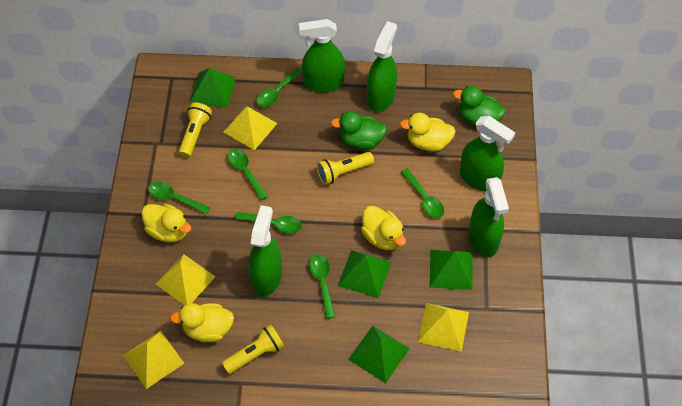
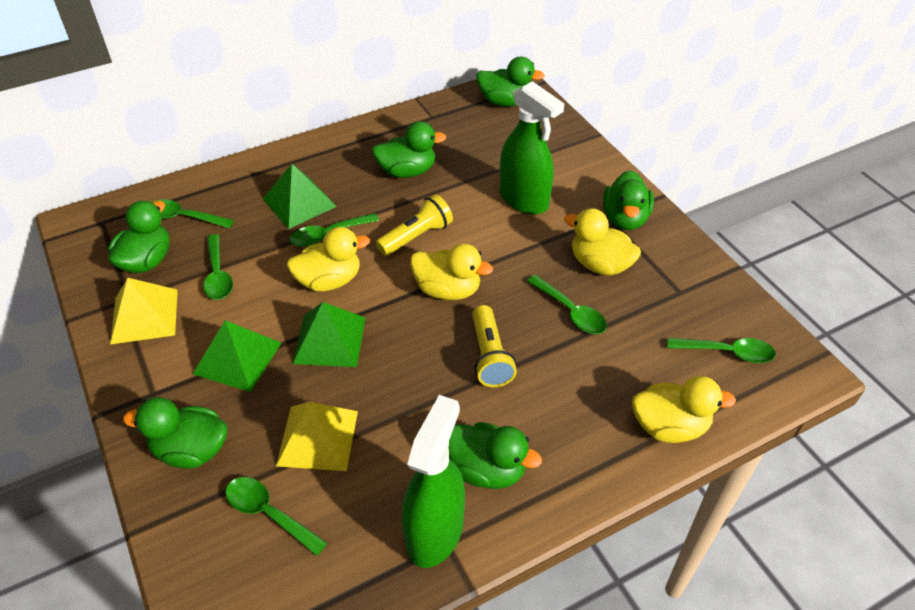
green duck: [331,111,387,150] [453,86,506,126] = 2 -> [108,201,169,273] [123,397,228,469] [372,121,447,178] [449,422,542,489] [476,56,544,107] [603,170,654,230] = 6
green pyramid: [190,68,236,108] [338,250,391,298] [348,326,410,383] [430,250,473,290] = 4 -> [193,320,281,392] [263,164,337,229] [293,302,365,367] = 3
green spray bottle: [248,205,282,297] [299,19,345,93] [367,21,397,112] [460,116,515,192] [469,177,509,257] = 5 -> [402,395,465,568] [500,81,564,215] = 2
yellow flashlight: [179,102,212,158] [222,324,284,374] [317,152,374,185] = 3 -> [376,194,453,256] [472,305,517,387] = 2
yellow pyramid: [123,331,184,389] [156,254,216,305] [223,106,277,150] [418,303,469,352] = 4 -> [110,278,178,344] [276,402,358,471] = 2

